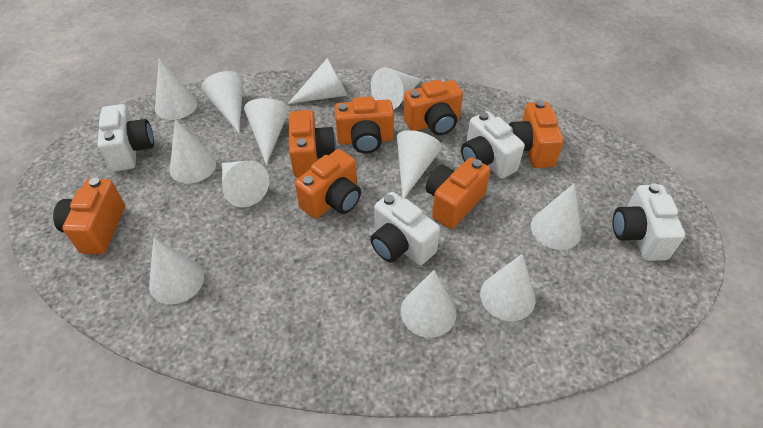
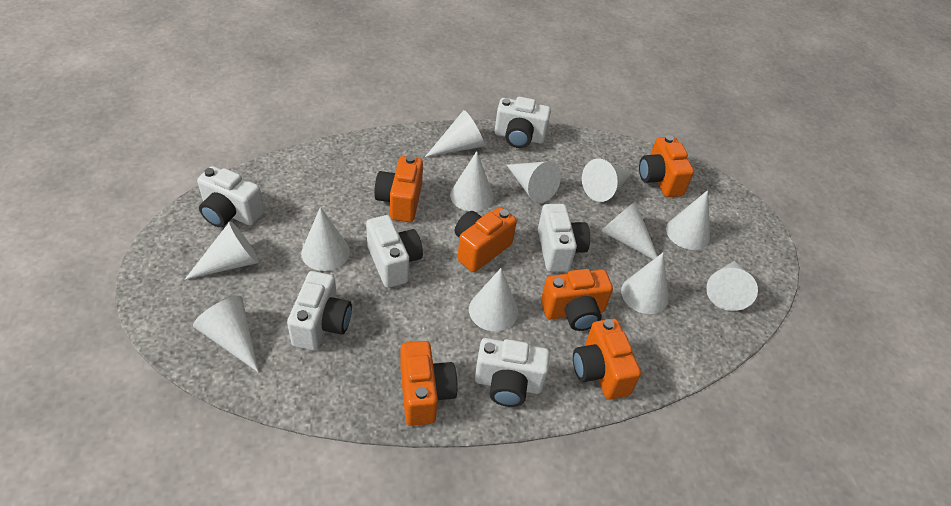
orange camera: [53,178,125,254] [289,110,336,178] [295,149,361,219] [335,97,394,153] [403,80,463,135] [426,157,490,229] [509,100,564,168] = 7 -> [374,155,423,222] [400,341,458,426] [455,207,517,272] [541,269,613,331] [573,319,641,400] [639,135,694,197] = 6
white camera: [97,104,154,171] [370,192,440,265] [461,111,525,179] [612,183,685,261] = 4 -> [197,166,265,227] [287,271,352,351] [366,215,423,288] [475,338,550,407] [495,97,551,148] [538,204,590,272] = 6

